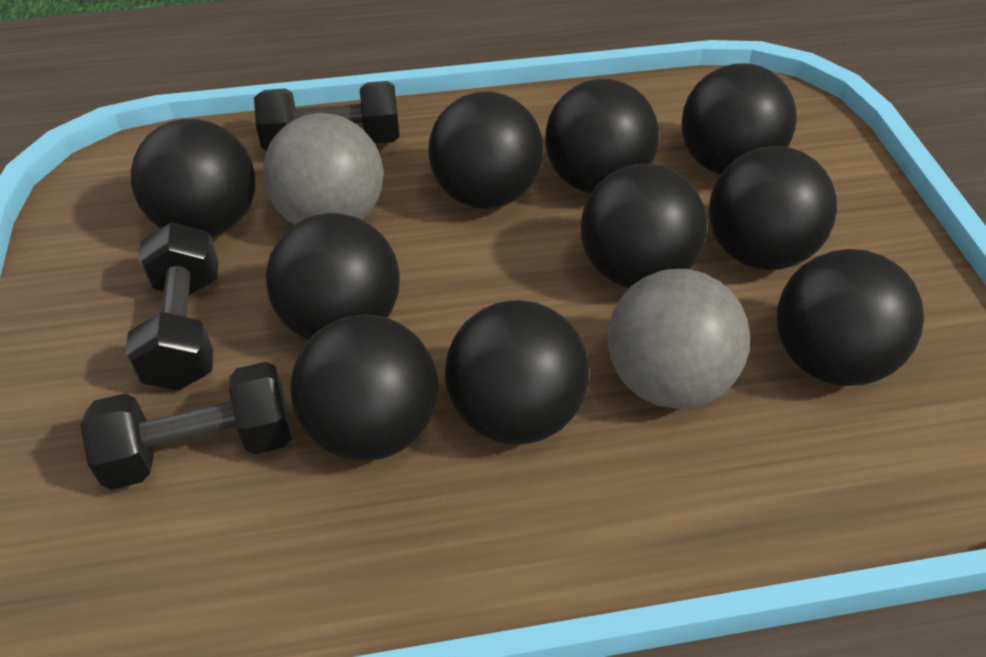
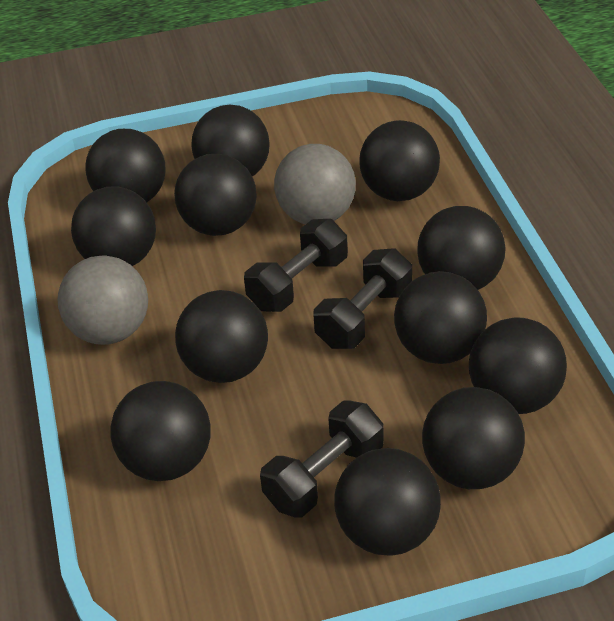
black ball: [131,119,255,237] [266,213,400,340] [290,314,438,461] [428,92,543,209] [445,300,589,444] [545,79,659,194] [581,164,707,288] [682,64,797,175] [709,146,837,270] [777,249,924,386] = 10 -> [71,186,156,266] [85,129,166,202] [110,381,211,481] [174,154,256,236] [175,290,268,383] [191,105,270,177] [334,448,441,556] [359,120,440,201] [394,271,487,364] [417,206,506,290] [422,387,525,489] [469,317,567,414] = 12

